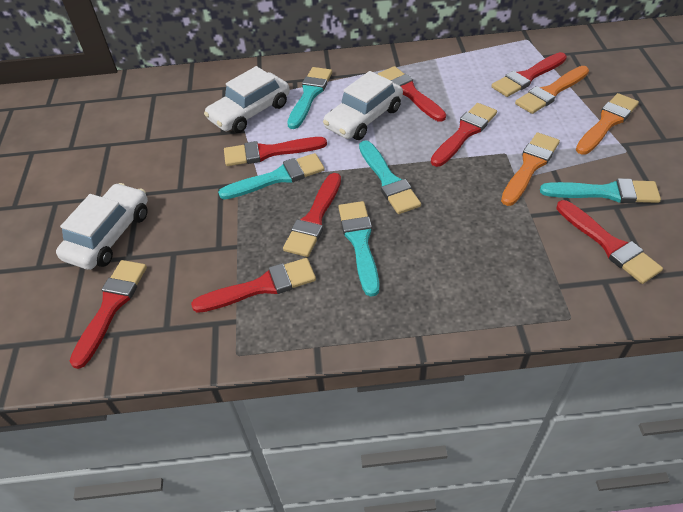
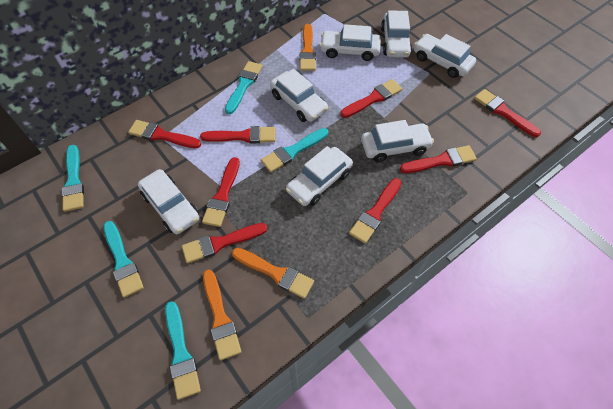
white car: [56,183,148,270] [204,66,290,133] [323,71,403,140] = 3 -> [138,169,199,234] [270,69,328,122] [286,146,353,206] [320,24,381,61] [361,120,434,162] [381,10,412,58] [414,34,476,78] = 7

